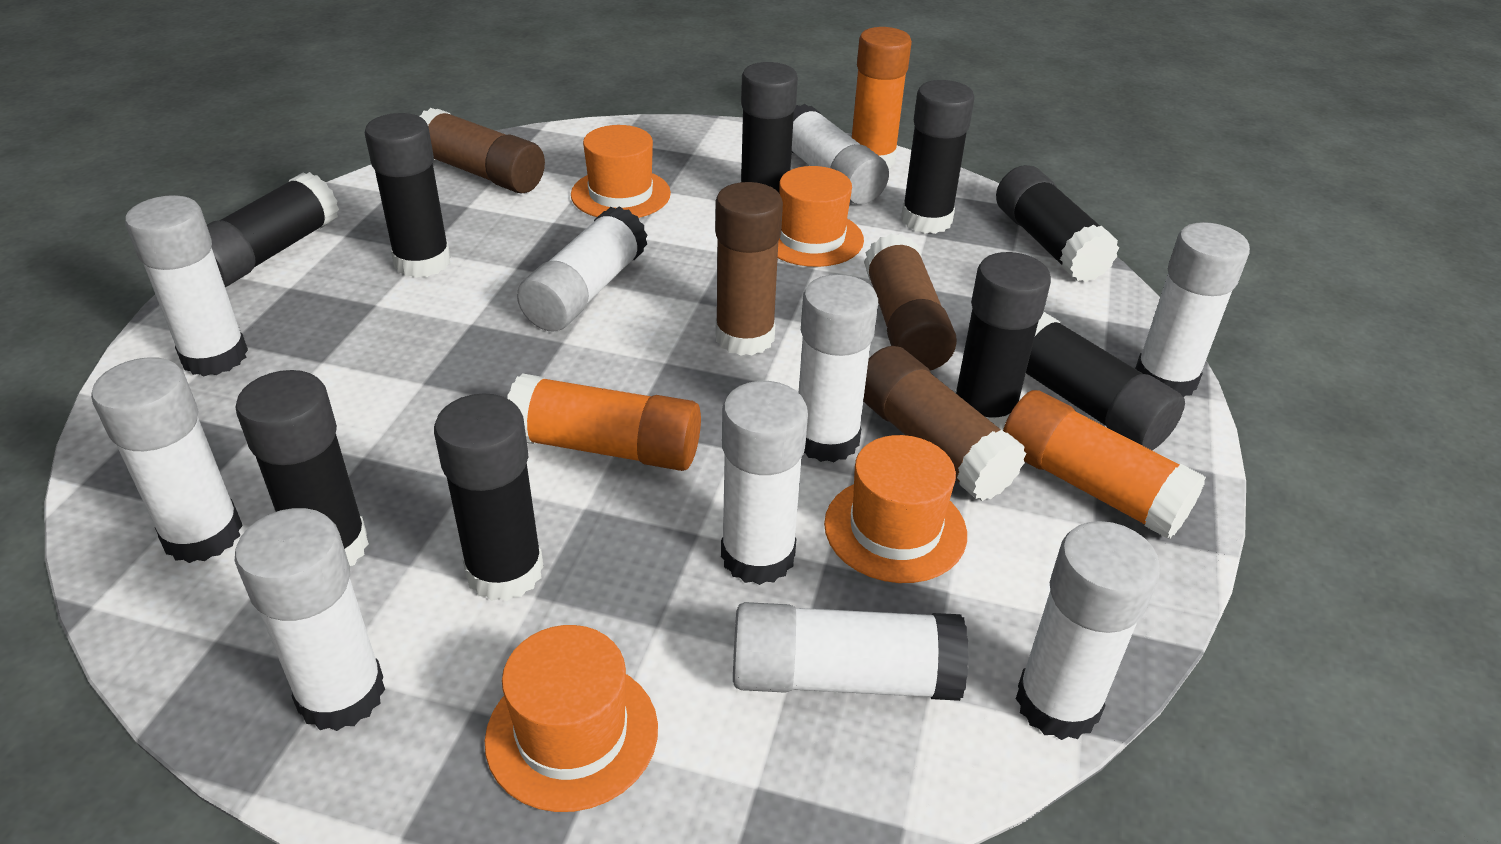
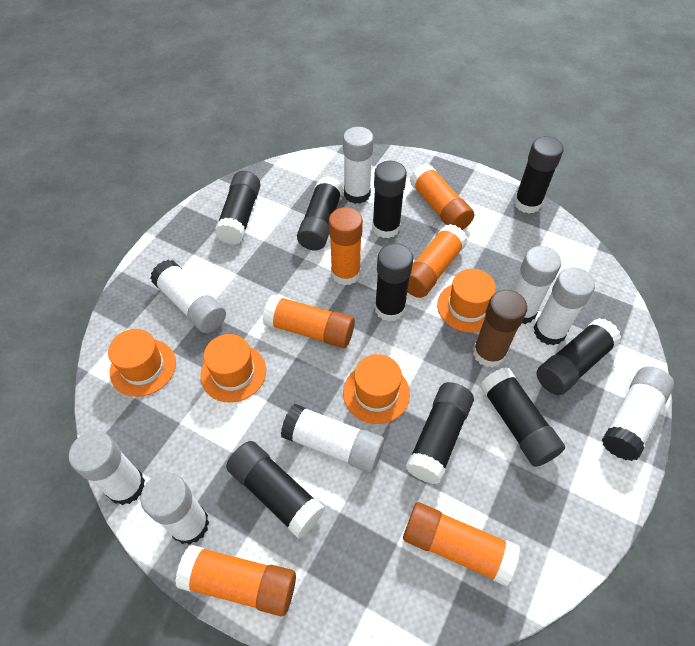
brown glue stick: [420,108,545,194] [715,182,783,356] [863,346,1027,501] [864,234,957,371] = 4 -> [473,290,527,368] = 1
orange glue stick: [507,373,701,471] [852,27,912,168] [1003,390,1206,539] = 3 -> [175,545,296,616] [263,295,355,348] [329,207,363,286] [403,502,520,586] [407,224,468,298] [410,164,474,230] = 6
white glue stick: [91,357,243,563] [125,195,248,376] [235,508,385,731] [517,206,648,332] [721,381,808,585] [733,602,969,701] [792,104,889,204] [799,274,878,462] [1016,521,1160,740] [1135,222,1250,398] = 10 -> [69,431,145,505] [141,472,209,545] [150,259,226,333] [281,404,385,473] [343,127,374,204] [513,246,561,324] [534,267,595,346] [602,367,674,461] = 8

